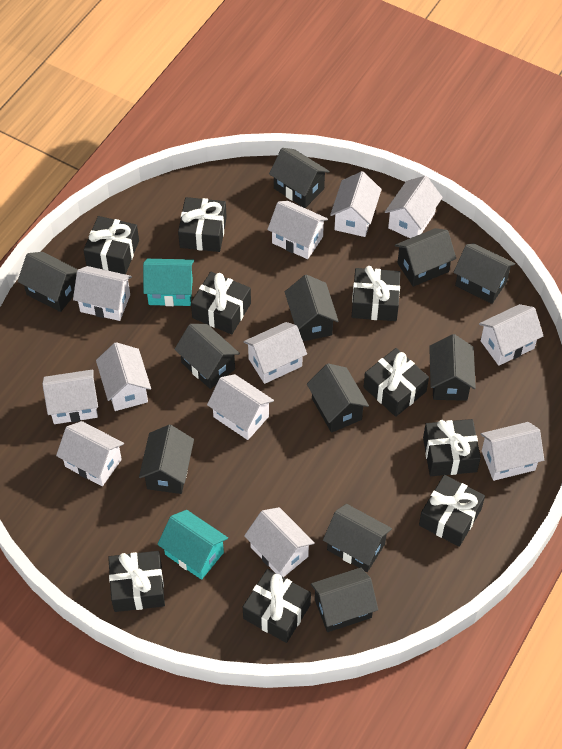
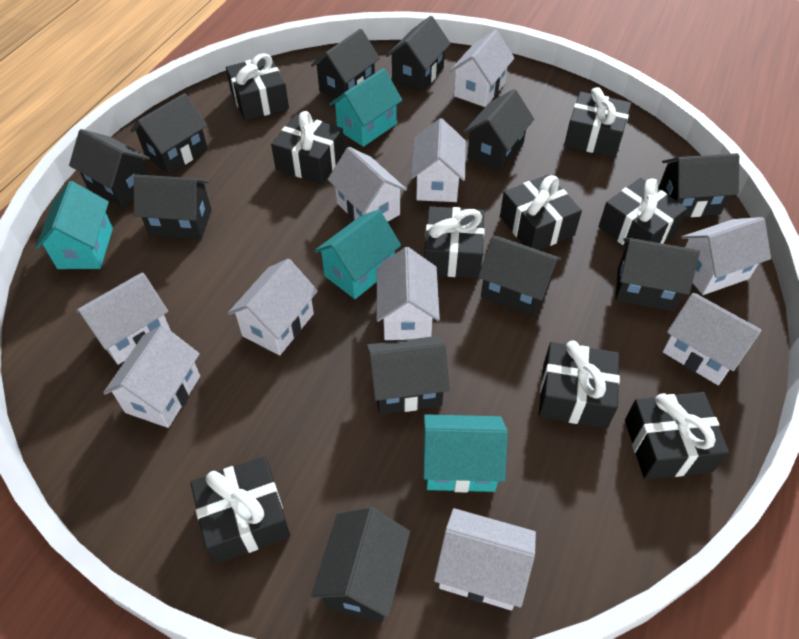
turquoise house: [143,259,194,306] [157,510,228,580] = 2 -> [36,181,113,269] [314,210,401,299] [329,68,402,147] [423,414,508,493] = 4
white house: [42,369,98,424] [56,421,124,486] [73,266,132,321] [96,342,151,411] [207,374,274,440] [243,322,307,384] [244,507,315,577] [267,201,328,259] [330,171,382,237] [385,176,443,238] [479,304,543,366] [481,422,544,481] = 12 -> [75,273,171,365] [103,325,200,428] [227,259,318,355] [328,147,407,222] [377,247,440,340] [411,118,466,202] [434,508,536,610] [450,30,515,107] [663,293,761,385] [681,217,771,295] = 10

